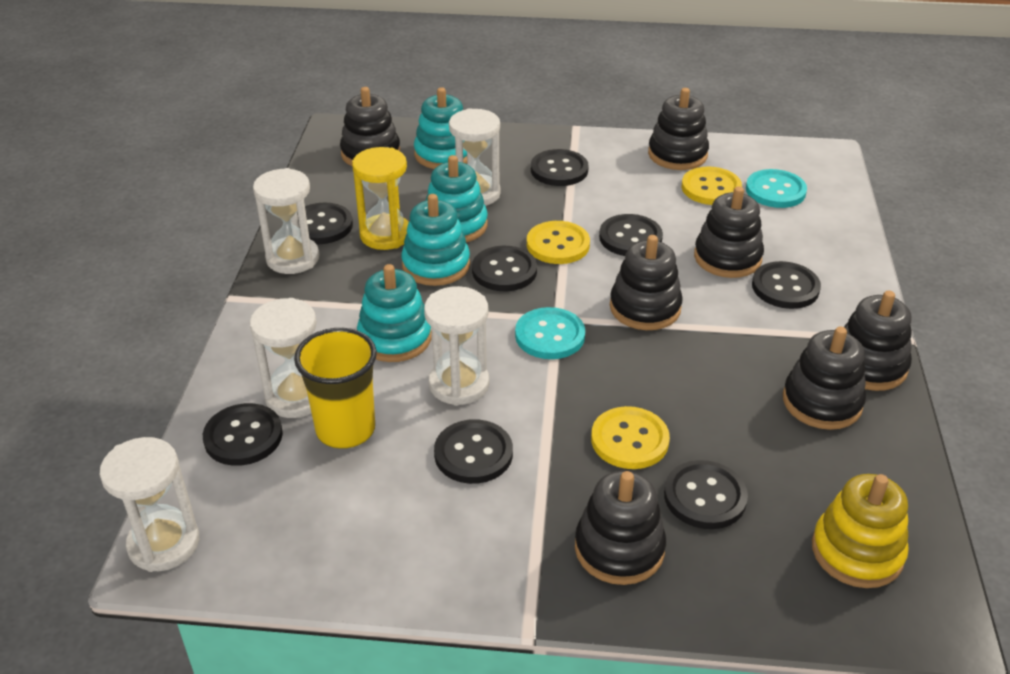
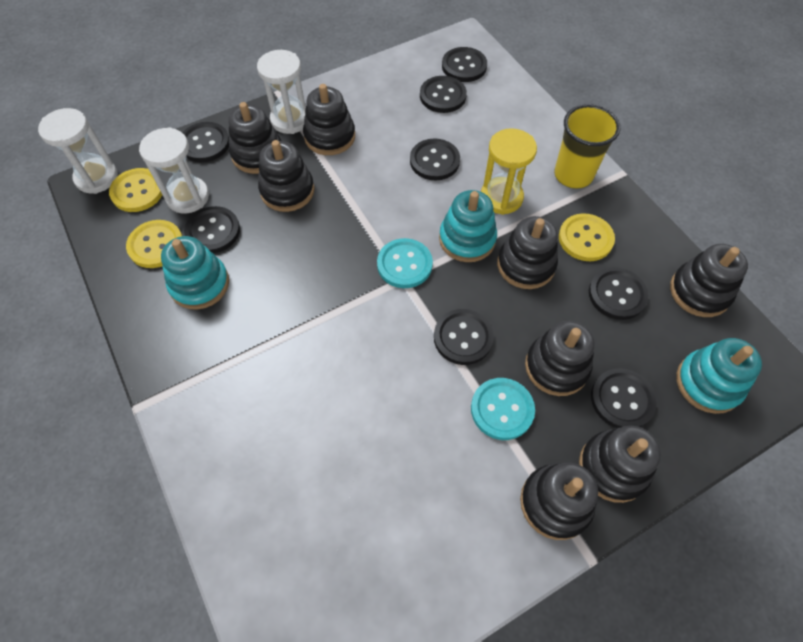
black stacking toy: [340,87,400,166] [575,471,666,585] [610,235,683,330] [648,88,709,170] [694,186,764,278] [783,327,866,430] [844,291,912,391] = 7 -> [228,102,281,174] [258,140,314,212] [303,84,355,155] [497,216,558,289] [520,463,598,540] [525,321,595,396] [579,426,661,503] [670,244,748,317] = 8
turquoise stacking toy: [357,264,432,362] [401,194,470,286] [414,87,467,169] [426,155,488,242] = 4 -> [161,236,229,310] [439,190,497,262] [676,338,762,414] = 3
white hourglass: [100,437,199,572] [250,298,317,418] [253,168,319,274] [424,286,489,406] [449,108,501,206] = 5 -> [38,108,118,194] [139,127,209,213] [257,50,306,134] = 3
yellow stacking toy: [812,474,909,588] = 1 -> none = 0

